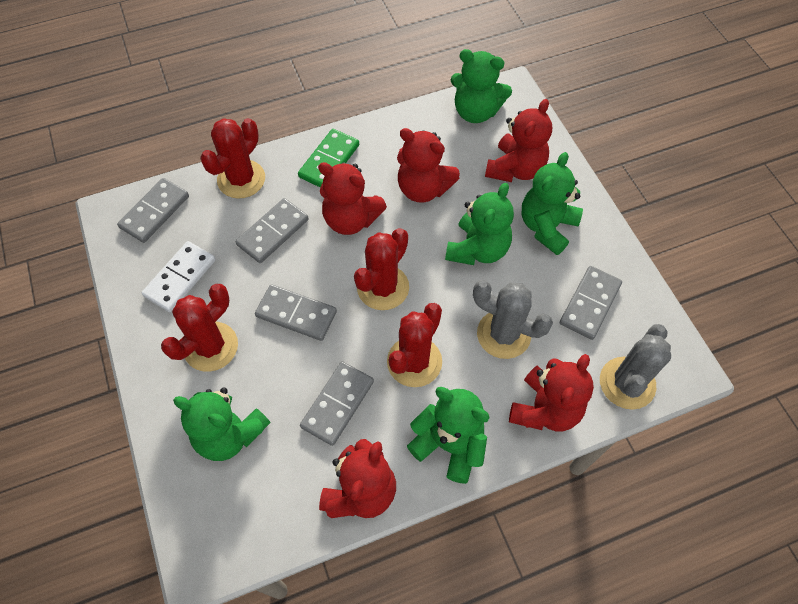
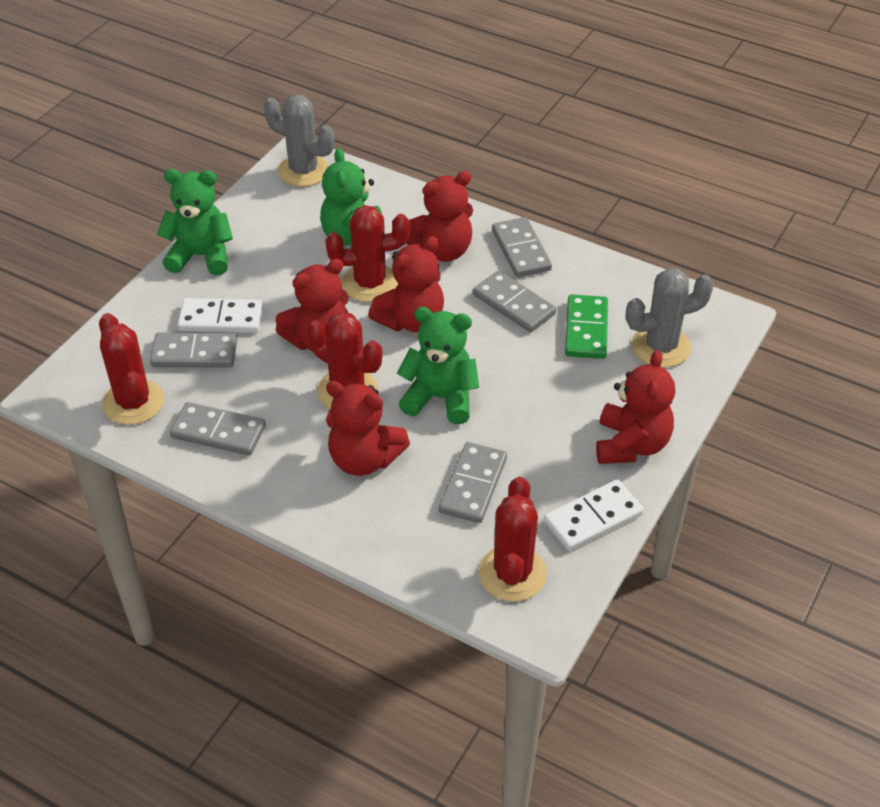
green teddy bear: [173,387,271,461] [407,387,490,484] [445,183,514,265] [450,49,512,123] [522,152,583,255] = 5 -> [157,169,233,275] [320,148,382,248] [397,307,479,424] = 3
white domino: [141,241,216,312] = 1 -> [178,298,263,333] [544,480,644,551] = 2

